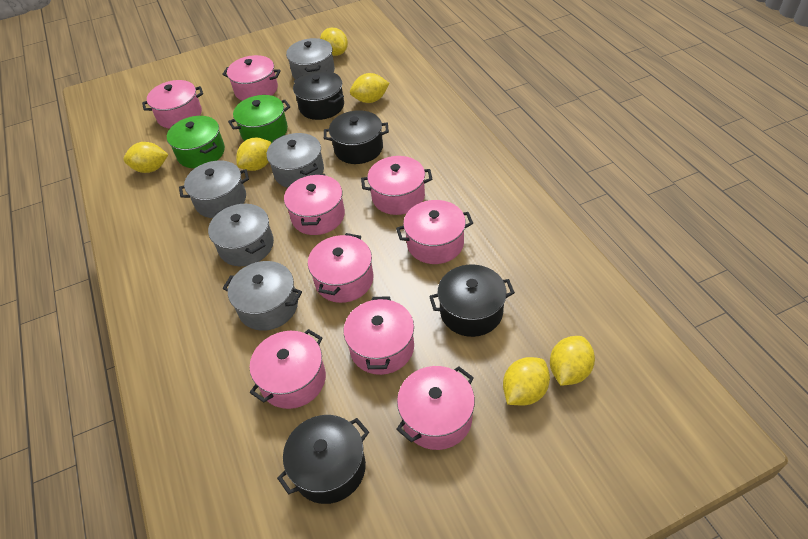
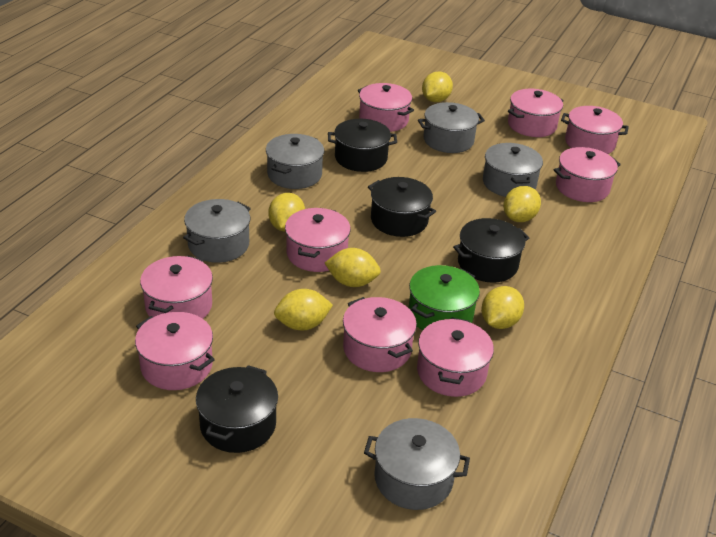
green pot: [167,116,225,168] [228,95,291,144] = 2 -> [409,265,480,330] = 1

